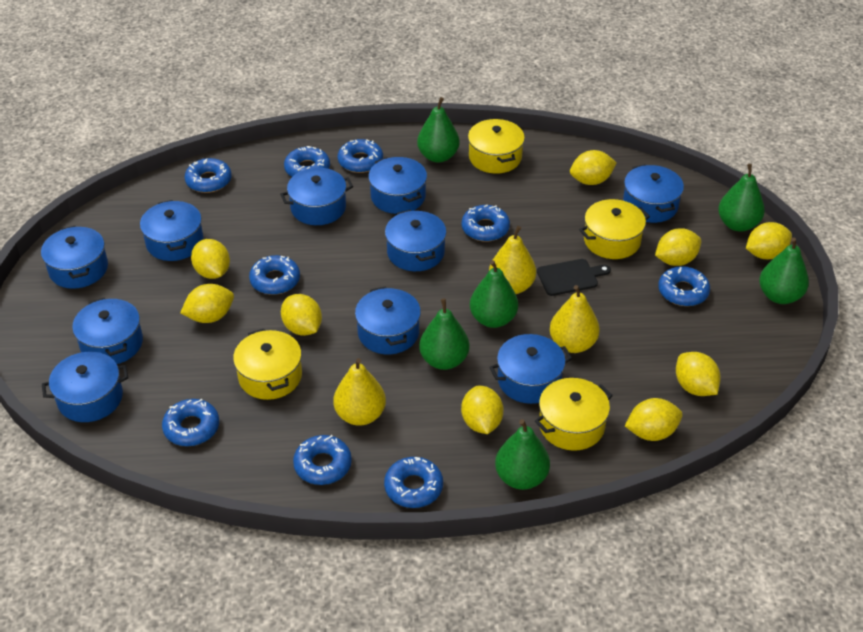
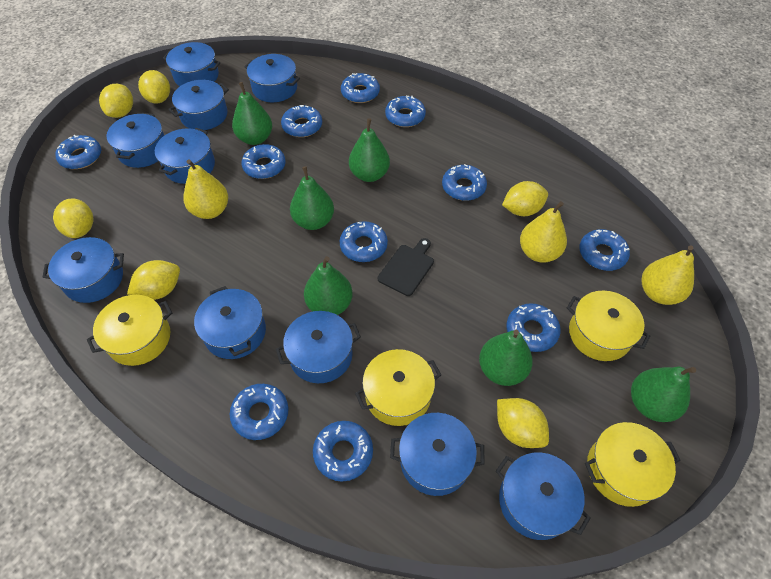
blue donut: [162,399,219,446] [185,158,232,193] [249,255,300,295] [284,146,330,177] [293,435,352,485] [338,139,383,173] [384,457,443,508] [462,205,510,242] [658,266,710,306] = 9 -> [55,135,101,169] [230,384,289,440] [242,144,286,179] [281,105,322,137] [313,421,373,482] [339,221,388,262] [341,73,380,103] [385,96,426,127] [442,164,487,201] [506,303,561,352] [579,229,630,271] = 11
yellow lemon: [180,284,234,323] [191,239,230,279] [281,294,322,336] [461,386,504,434] [570,150,617,185] [625,398,683,441] [655,228,701,266] [676,352,721,396] [746,222,792,259] = 9 -> [53,198,94,238] [99,84,133,118] [127,260,180,300] [138,70,170,104] [497,398,549,448] [502,181,548,216] = 6

